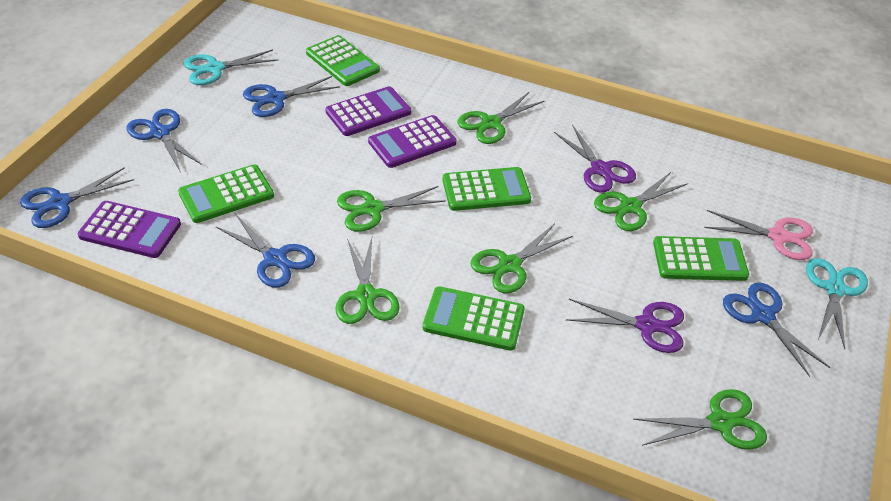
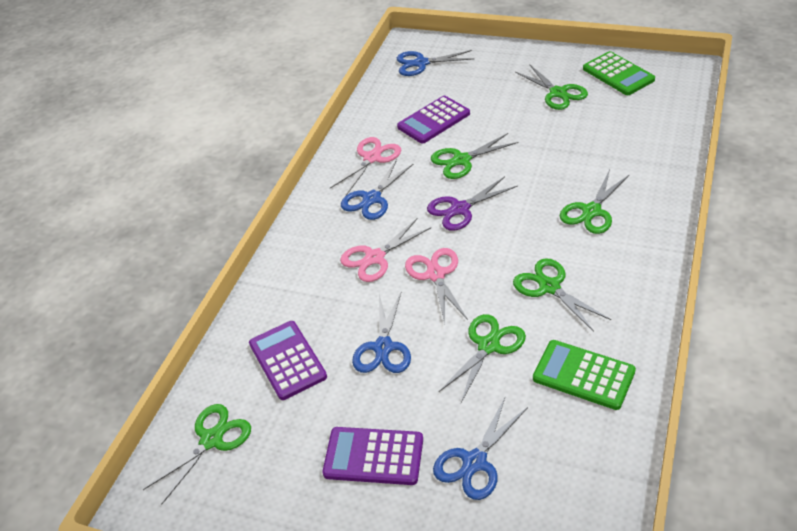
blue scissors: [20,167,134,228] [126,109,202,173] [216,213,315,288] [243,76,340,117] [723,283,830,377] = 5 -> [341,159,413,220] [352,291,411,373] [397,50,474,76] [433,398,528,500] = 4
green calculator: [178,164,274,223] [306,35,380,86] [423,286,525,351] [443,167,531,211] [653,236,749,281] = 5 -> [533,340,636,410] [583,51,655,95] = 2
pink scissors: [704,210,813,260] = 1 -> [330,137,401,195] [340,219,432,282] [405,248,468,323] = 3
purple scissors: [554,125,636,193] [566,299,684,353] = 2 -> [427,176,518,231] = 1
turquoise scissors: [183,49,278,85] [806,258,868,349] = 2 -> none = 0

